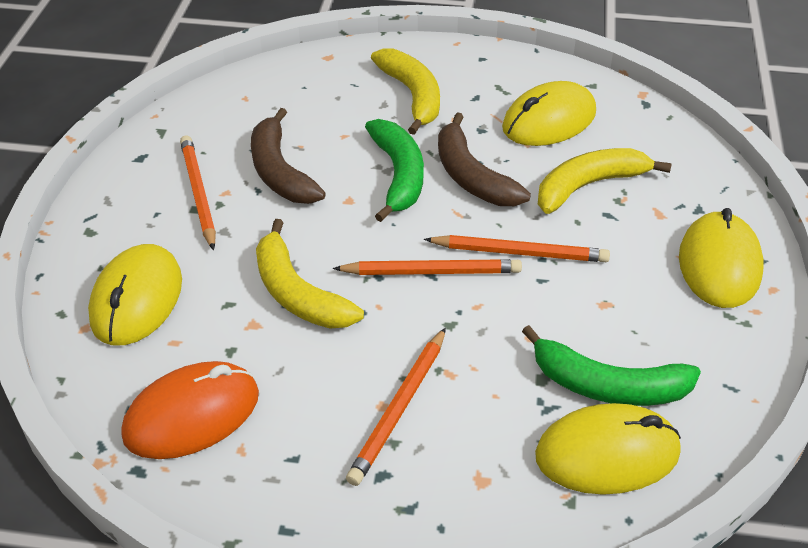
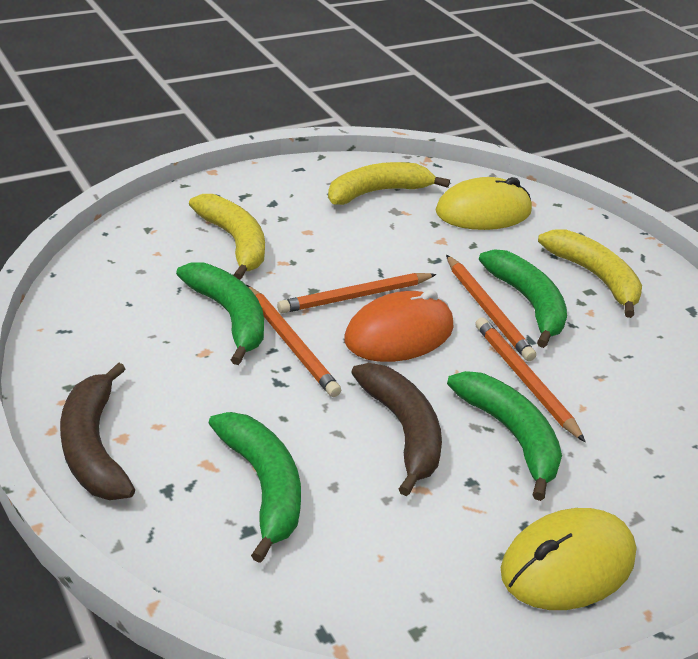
green banana: [365,119,424,222] [522,325,701,406] = 2 -> [176,262,264,365] [209,412,301,563] [447,371,562,501] [479,249,567,348] = 4
yellow mouse: [88,244,182,345] [502,81,596,146] [535,403,681,495] [679,208,764,308] = 4 -> [435,177,532,230] [501,508,636,610] = 2

